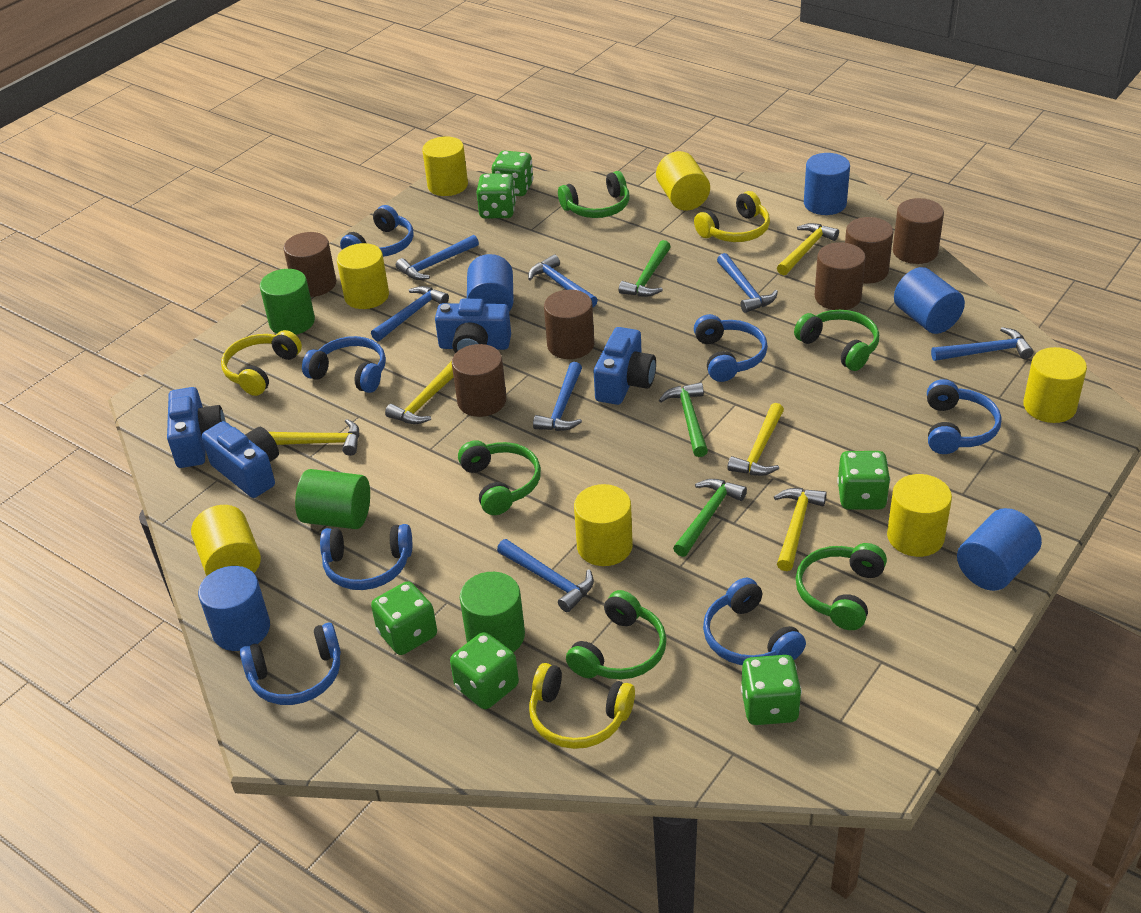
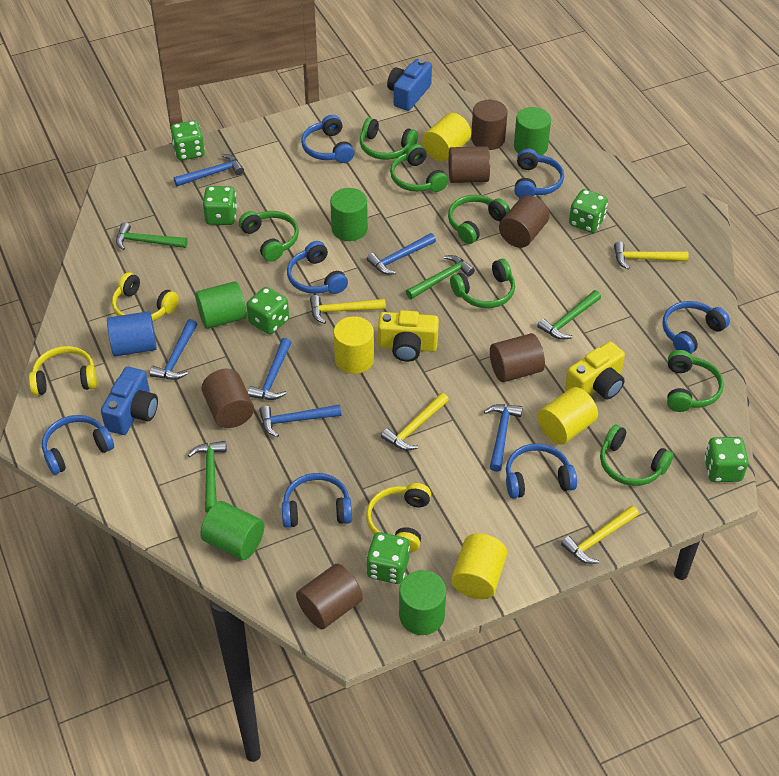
blue camera: [167,387,226,468] [202,421,279,498] [435,299,511,353] [594,327,656,405] = 4 -> [101,367,158,435] [387,59,432,111] = 2
blue cylinder: [198,566,270,651] [467,254,514,311] [804,153,850,215] [894,267,965,334] [957,508,1042,591] = 5 -> [107,311,157,357] = 1
blue hammer: [371,286,449,341] [396,235,479,280] [497,539,594,612] [528,255,598,307] [533,362,582,431] [717,253,778,313] [931,327,1034,361] = 7 -> [150,319,197,380] [174,154,244,186] [248,338,292,400] [259,404,341,437] [367,233,436,275] [484,404,523,472] = 6
green cylinder: [260,269,315,335] [295,469,370,529] [460,572,525,652] = 3 -> [195,281,247,329] [200,501,265,560] [330,188,368,241] [399,570,446,635] [514,107,551,155] = 5
green hammer: [619,240,671,297] [659,382,708,457] [673,479,747,557] = 3 -> [116,222,188,250] [188,441,227,513] [406,255,475,299] [537,290,601,340] = 4
green headphones: [458,440,541,515] [558,171,629,218] [566,590,667,680] [794,310,879,371] [795,543,887,630] = 5 -> [239,211,299,262] [360,118,418,160] [390,144,448,192] [448,195,510,244] [450,259,515,308] [600,425,673,486] [667,350,724,412] = 7
yellow camera: none = 0 -> [378,310,439,362] [565,342,625,399] = 2
yellow cylinder: [191,505,261,576] [337,243,389,309] [422,136,468,196] [574,484,633,566] [656,151,710,210] [887,474,952,557] [1023,347,1087,423] = 7 -> [334,316,374,374] [422,113,471,161] [451,533,507,599] [538,387,598,444] = 4
yellow hammer: [269,419,359,456] [385,361,453,424] [727,403,784,476] [774,488,827,571] [777,223,839,275] = 5 -> [310,295,386,324] [381,393,449,451] [561,505,639,564] [614,241,689,270] = 4

